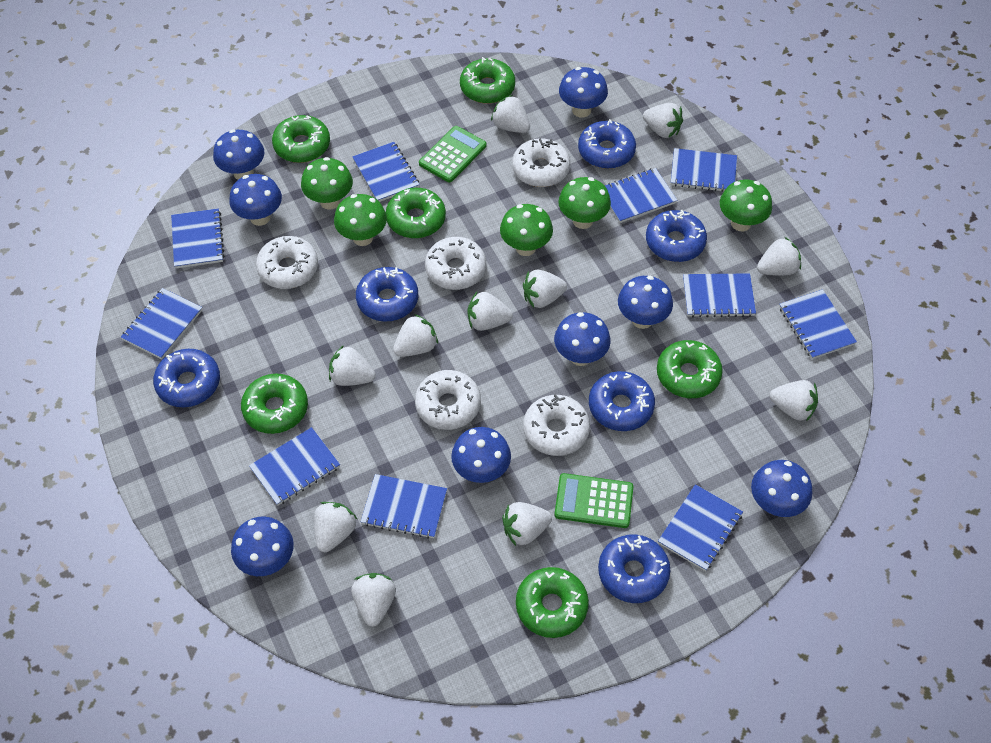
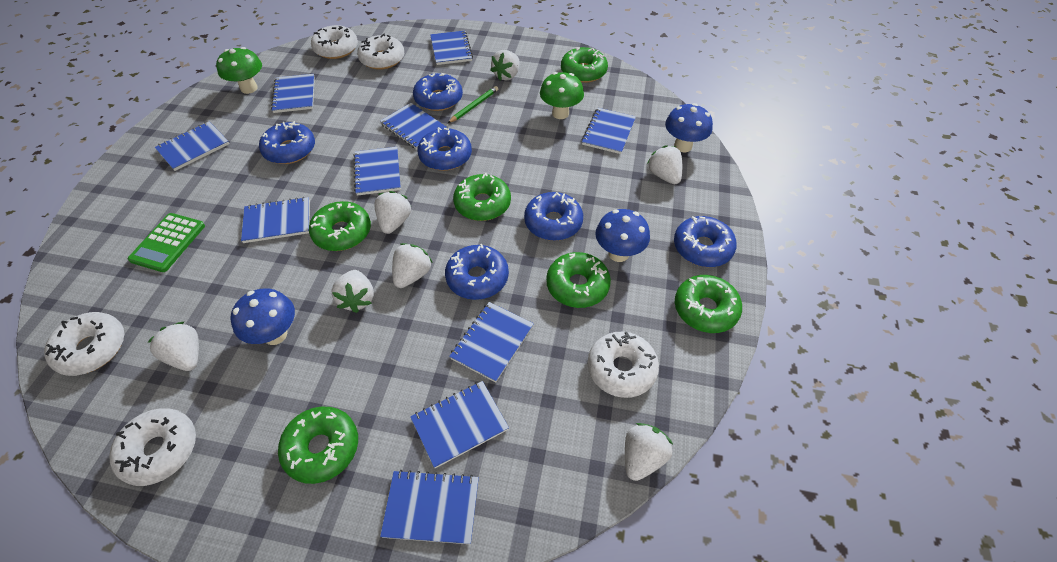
blue mushroom: [213,129,264,180] [229,174,282,226] [231,516,294,576] [451,427,511,483] [554,312,611,366] [559,67,608,118] [618,276,673,329] [751,460,812,517] = 8 -> [230,289,295,345] [595,209,650,262] [665,103,713,152] = 3
green calculator: [419,126,486,182] [554,473,633,528] = 2 -> [128,213,205,272] = 1
green mushroom: [301,157,353,210] [334,194,387,246] [500,204,553,256] [558,177,611,229] [720,179,772,231] = 5 -> [216,47,262,94] [540,72,584,119] = 2
green pencil: none = 0 -> [448,86,498,123] = 1
white strawberry: [314,502,357,552] [329,345,376,386] [351,573,396,627] [393,314,438,357] [468,292,513,331] [491,95,530,133] [502,502,552,546] [523,270,567,308] [643,103,683,138] [757,237,801,276] [770,380,818,422] = 11 -> [147,322,199,371] [331,270,374,313] [374,191,411,234] [392,243,433,288] [491,50,520,81] [625,423,673,481] [647,145,682,184] = 7

